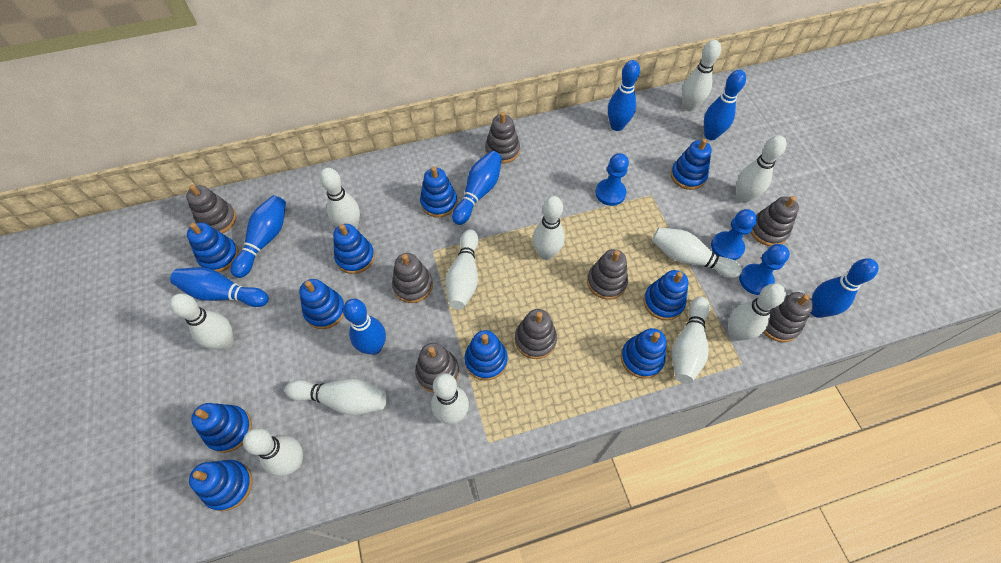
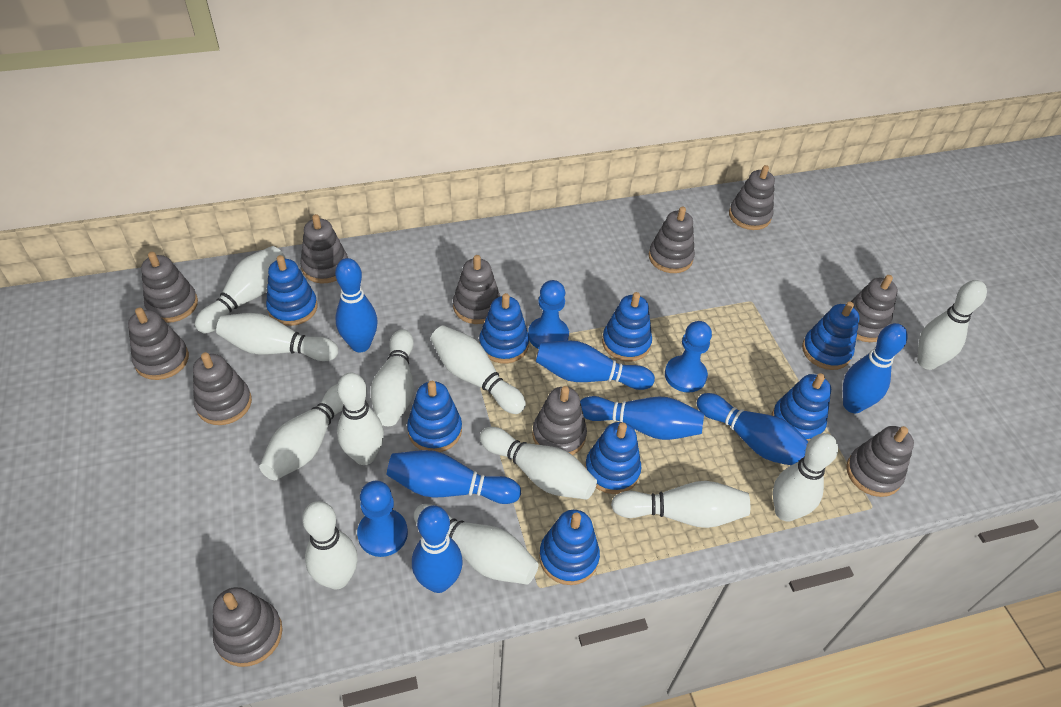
blue stacking toy: [187,222,239,272] [189,460,253,511] [191,403,252,453] [299,279,345,329] [333,224,375,274] [420,167,457,218] [464,330,507,380] [621,328,666,379] [644,270,688,320] [671,138,712,190] = 10 -> [266,255,317,326] [407,381,462,452] [479,293,529,363] [539,510,600,585] [585,422,641,494] [602,292,652,362] [772,373,831,442] [802,301,860,370] = 8
grey stacking toy: [186,185,236,233] [392,253,433,303] [415,343,459,393] [485,112,520,164] [515,309,557,359] [587,249,628,300] [751,196,799,246] [763,292,813,342] = 8 -> [128,308,189,380] [141,252,198,323] [193,352,252,425] [213,587,283,667] [300,214,348,283] [453,255,501,324] [532,386,587,455] [649,207,695,273] [729,165,775,230] [846,426,914,497] [851,275,898,342] = 11

